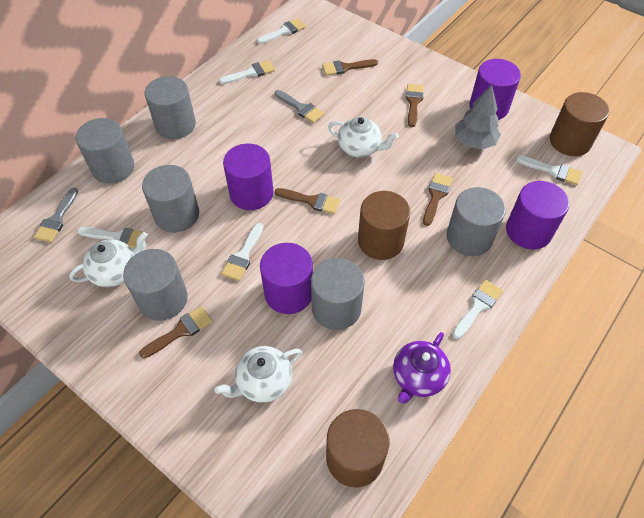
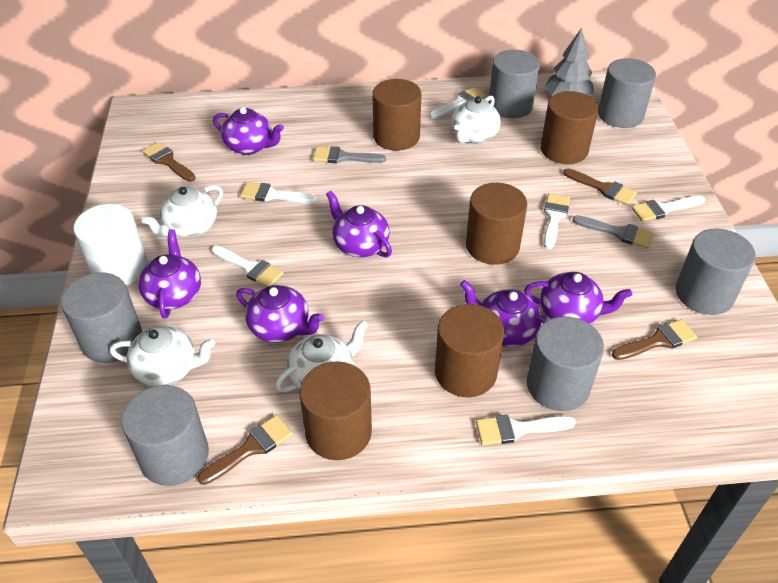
brown brush: [139,306,213,359] [275,188,340,214] [322,59,378,76] [406,84,424,127] [423,173,453,226] = 5 -> [142,142,196,182] [197,415,293,485] [563,168,637,205] [612,319,697,360] = 4
brown cylinder: [326,409,389,487] [358,191,410,260] [550,92,609,156] = 3 -> [299,361,372,460] [373,79,421,151] [435,304,504,397] [466,183,527,265] [541,91,599,164] = 5
purple cylinder: [223,144,274,210] [260,243,313,314] [469,59,521,120] [506,181,569,249] = 4 -> none = 0
purple teapot: [393,332,451,404] = 1 -> [138,229,201,319] [213,107,284,155] [236,285,324,342] [326,191,392,257] [460,280,548,347] [524,272,632,324] = 6
white cylinder: none = 0 -> [73,204,148,285] = 1
white teapot: [69,232,148,287] [215,346,302,403] [328,117,399,157] = 3 -> [110,326,215,386] [141,185,223,237] [275,320,369,392] [451,95,501,144] = 4

